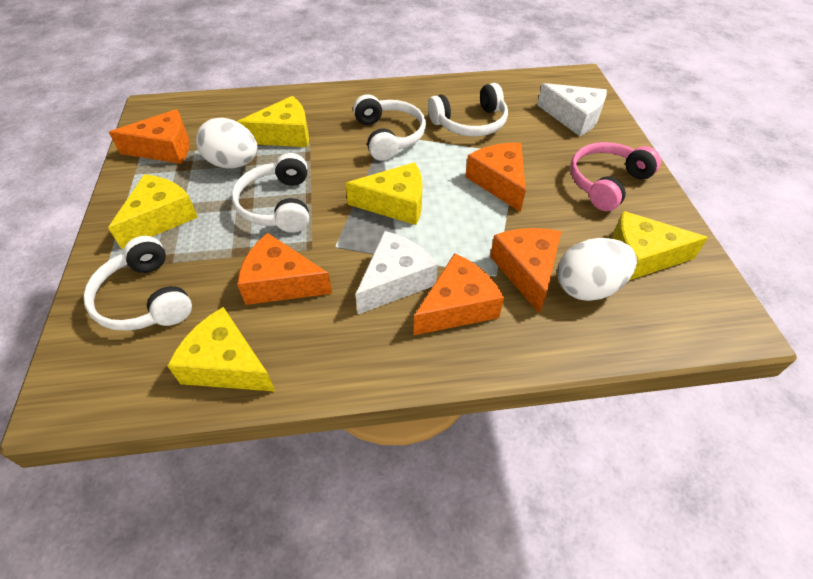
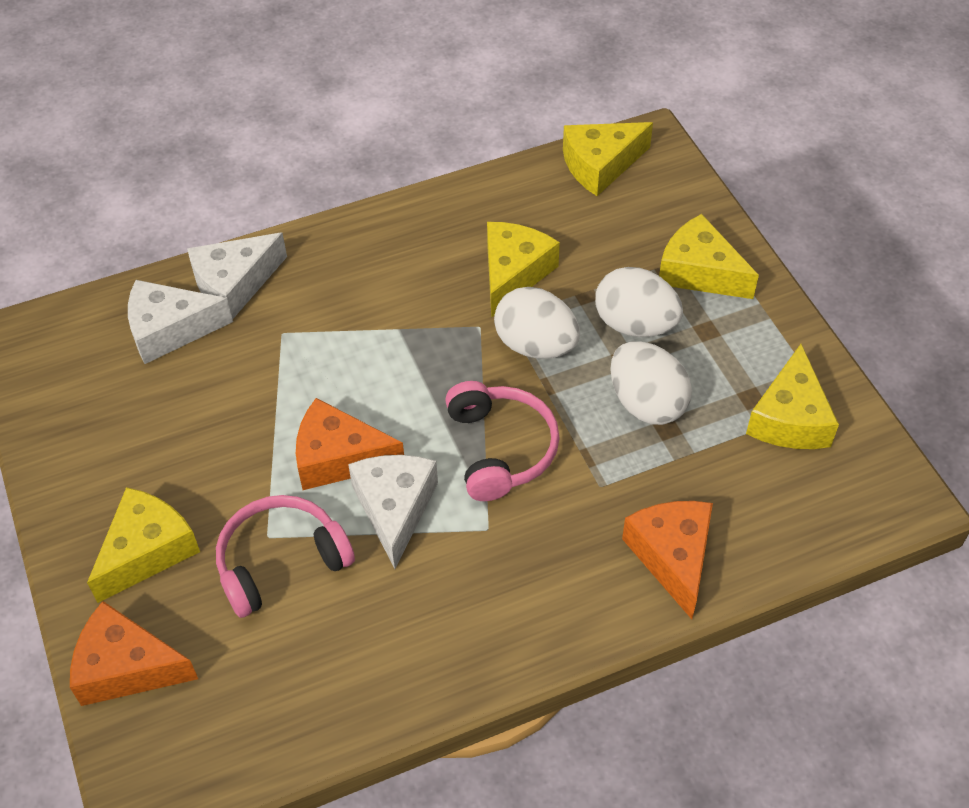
orange cheese: [109,109,190,164] [237,233,332,305] [414,253,504,335] [465,143,526,212] [490,228,561,314] = 5 -> [70,601,198,706] [296,398,404,490] [622,501,713,619] = 3
pink headphones: [570,142,661,211] = 1 -> [216,495,355,618] [445,381,560,501] = 2
white cheese: [355,231,438,314] [537,83,607,136] = 2 -> [128,280,233,364] [187,233,287,319] [348,455,438,569] = 3
white egg: [196,118,258,168] [557,238,637,301] = 2 -> [494,287,580,359] [595,267,683,337] [610,341,692,425] = 3
white headphones: [83,236,192,331] [232,153,309,233] [353,94,426,161] [428,83,508,136] = 4 -> none = 0

